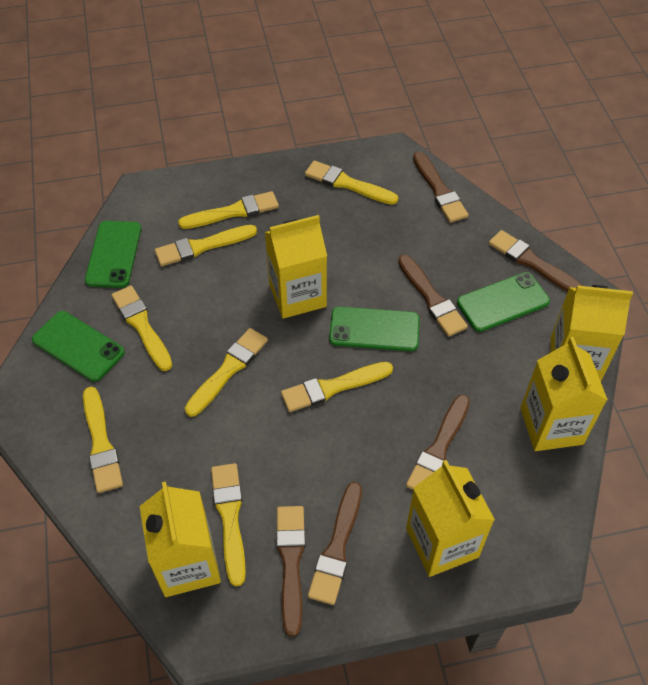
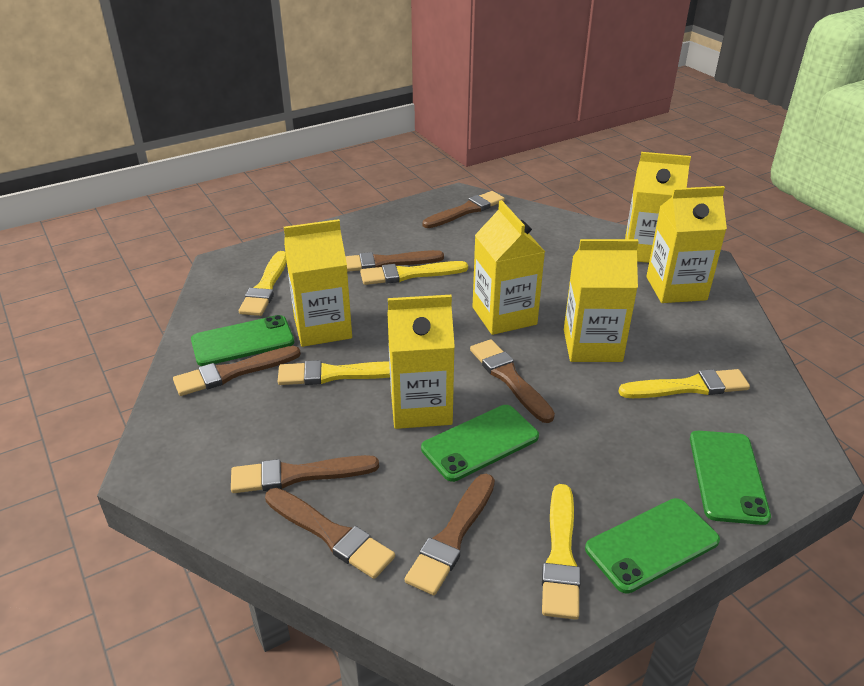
brown brush: [276,506,306,637] [308,482,362,605] [398,255,468,336] [406,395,470,490] [413,152,469,223] [489,230,583,292] = 6 -> [173,346,301,396] [231,455,379,493] [265,488,395,579] [345,250,444,272] [405,474,495,595] [423,191,505,228] [470,339,555,423] = 7
yellow brush: [83,387,123,493] [111,286,172,371] [155,225,257,266] [178,191,279,229] [185,328,268,417] [211,463,246,587] [281,362,393,412] [305,161,398,205] = 8 -> [239,251,287,316] [278,360,390,385] [360,261,468,285] [542,484,580,620] [618,369,750,398] = 5
yellow carton: [139,481,221,597] [265,215,327,319] [406,460,495,577] [521,337,608,451] [551,285,633,381] = 5 -> [284,219,352,347] [387,295,455,429] [473,200,545,335] [564,239,639,362] [625,152,691,263] [646,186,727,303] = 6

